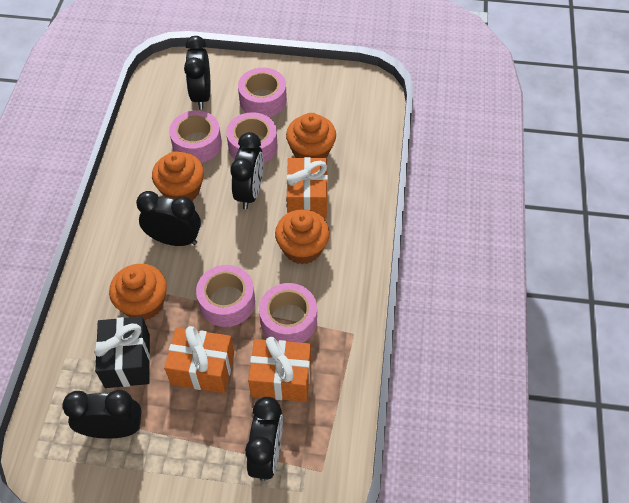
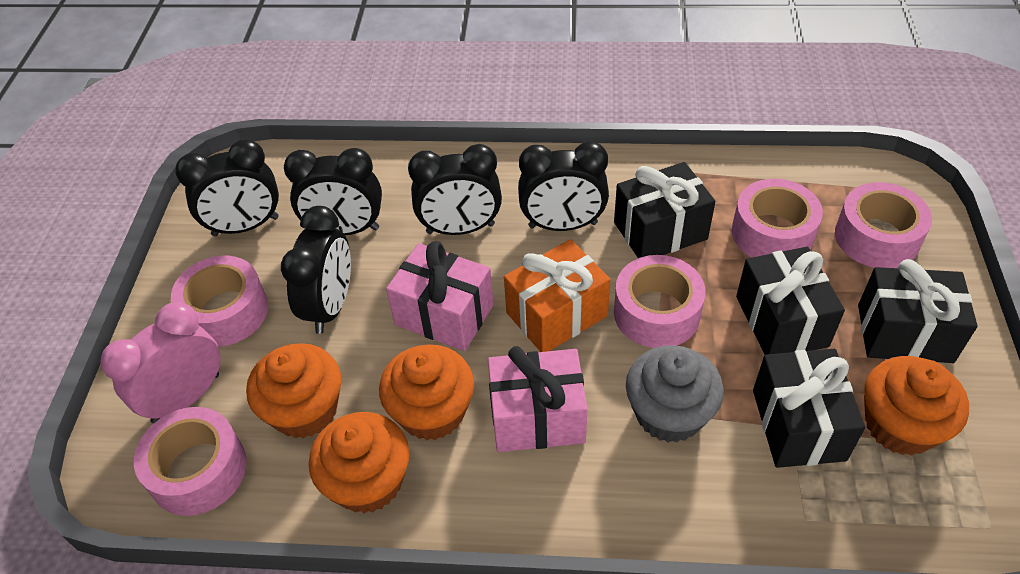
black gift: [94,316,150,388] = 1 -> [614,162,715,258] [736,247,845,355] [753,349,865,468] [858,259,978,363] = 4
grey cupcake: none = 0 -> [626,345,724,443] = 1
orange gift: [164,326,234,393] [248,337,311,402] [287,157,328,219] = 3 -> [504,239,611,352] = 1
pink clock: none = 0 -> [100,302,221,423] = 1
pink gift: none = 0 -> [386,241,494,351] [488,346,588,452] = 2

